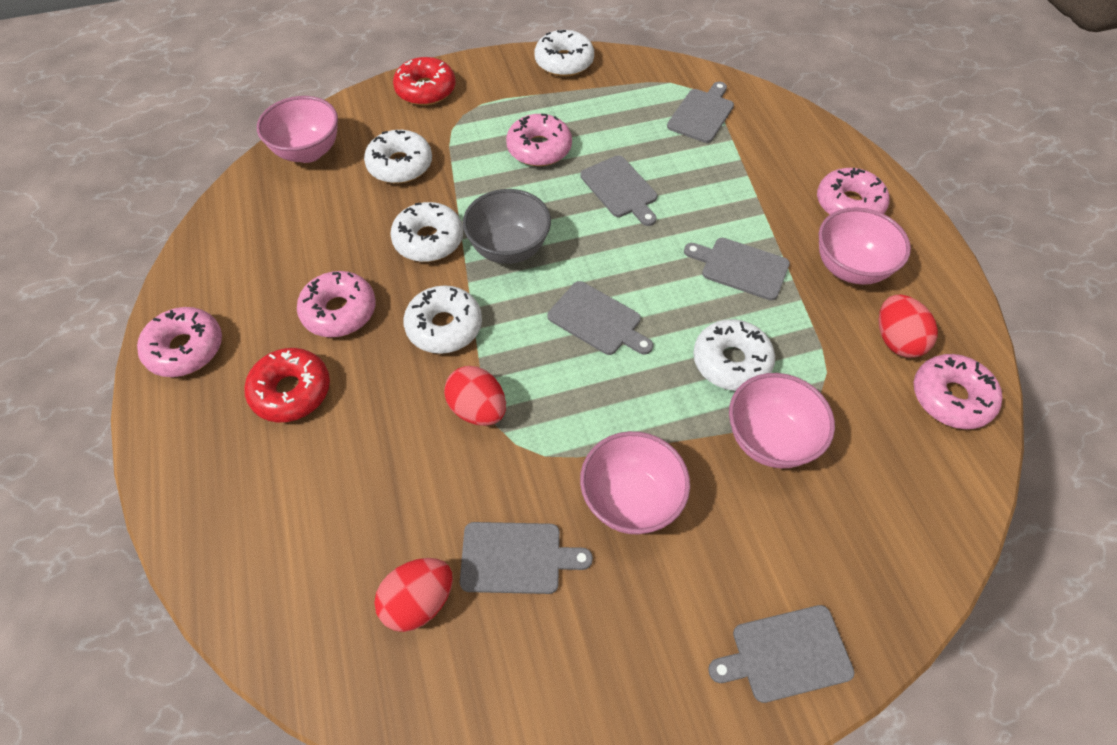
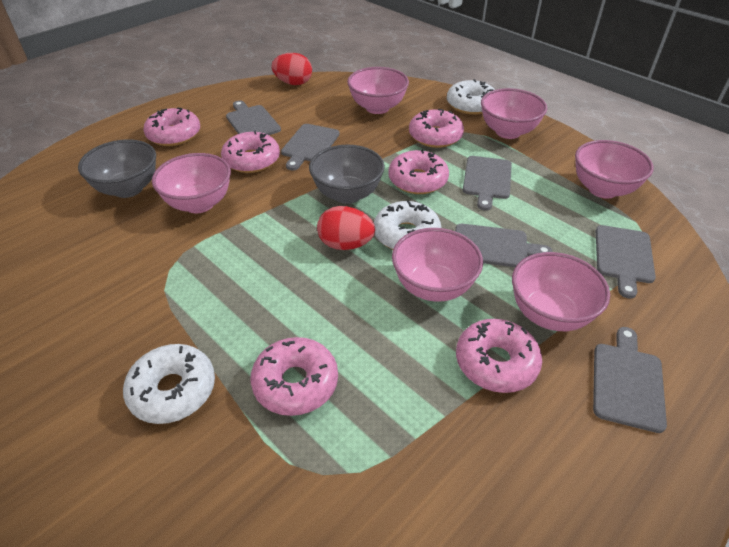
grey bowl: [463,189,551,264] = 1 -> [78,139,156,198] [309,145,385,204] = 2
pink bowl: [257,96,338,163] [580,431,690,534] [729,373,835,468] [819,207,911,285] = 4 -> [152,153,231,213] [347,67,409,114] [392,228,483,302] [481,88,547,139] [512,252,610,331] [575,140,654,198] = 6
pink donut: [137,307,222,377] [297,271,376,337] [506,114,572,166] [817,168,889,215] [914,354,1003,429] = 5 -> [143,107,200,146] [221,131,280,173] [250,337,338,416] [388,150,449,194] [409,109,464,148] [456,319,542,393] = 6
red donut: [244,348,330,422] [393,57,456,105] = 2 -> none = 0
red egg: [374,558,453,632] [444,366,506,426] [879,295,938,358] = 3 -> [272,53,312,85] [317,206,375,250] = 2
white donut: [364,130,432,183] [390,202,463,262] [403,285,482,354] [535,30,594,76] [693,319,775,391] = 5 -> [123,344,215,424] [374,200,441,250] [447,79,495,115] = 3

